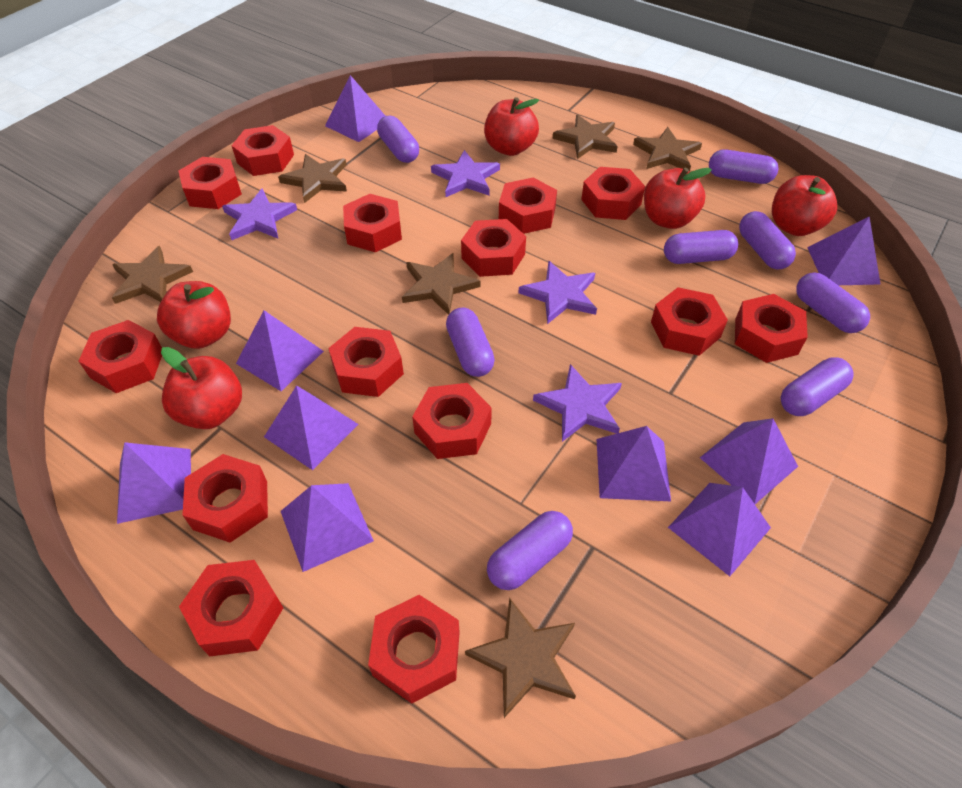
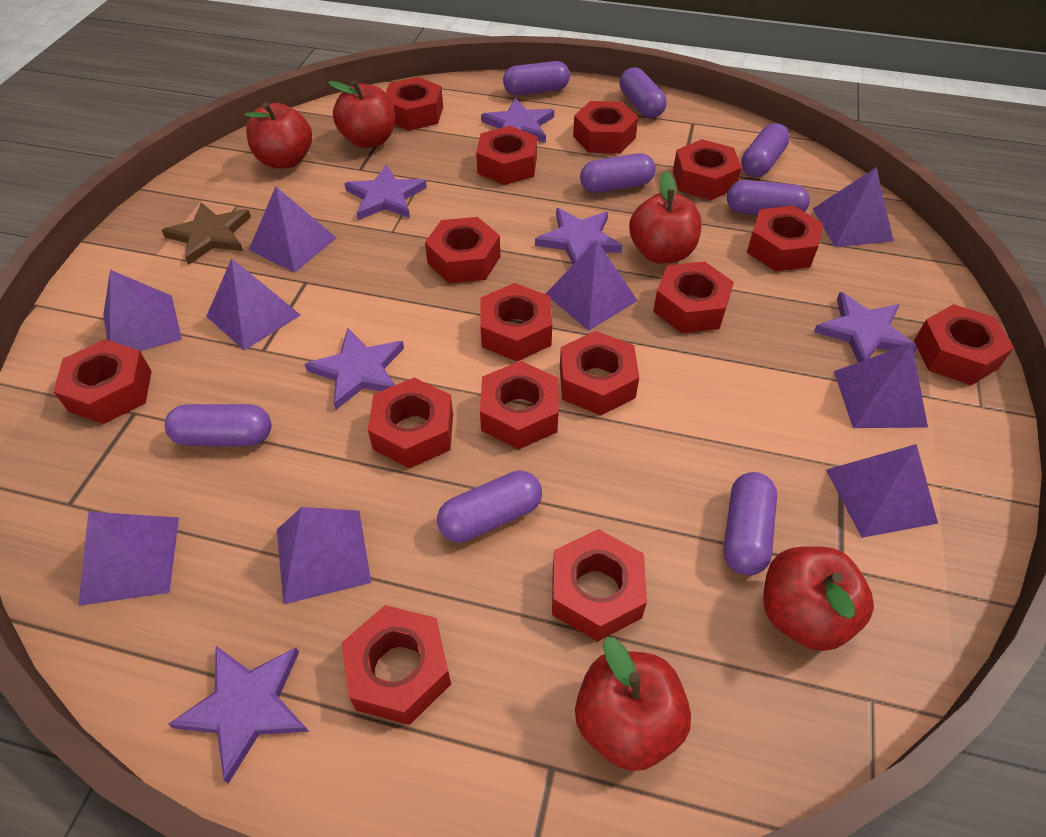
brown star: [112,246,193,304] [278,154,347,203] [402,253,481,315] [465,598,576,718] [552,114,618,159] [633,127,702,172] = 6 -> [162,202,251,265] = 1
purple star: [222,188,297,240] [431,150,500,197] [519,261,597,324] [533,364,622,442] = 4 -> [168,646,309,784] [304,328,404,410] [344,164,427,220] [481,98,554,143] [535,208,622,264] [814,292,918,362] = 6
red nut: [79,320,162,393] [178,157,242,209] [179,560,283,656] [183,454,268,543] [231,125,294,176] [328,327,404,397] [343,194,402,252] [368,595,459,704] [412,383,492,459] [461,219,526,277] [499,177,557,234] [581,167,645,220] [651,287,728,356] [735,294,808,363] = 14 -> [53,339,152,424] [341,605,451,725] [368,378,453,469] [386,77,443,131] [425,217,500,283] [476,126,537,185] [480,283,552,362] [480,361,559,449] [552,529,647,642] [560,331,639,415] [573,101,638,154] [653,261,734,333] [673,139,742,200] [747,206,823,271] [914,304,1014,385] = 15

